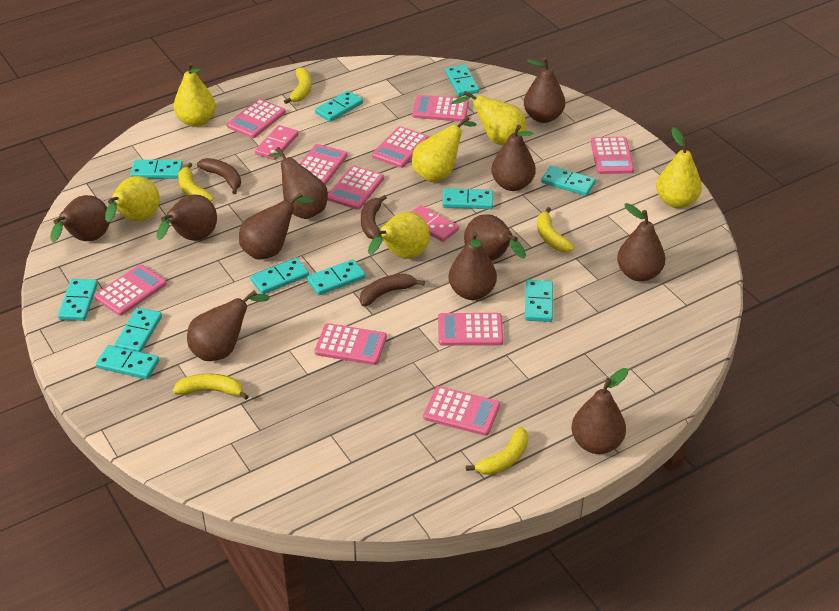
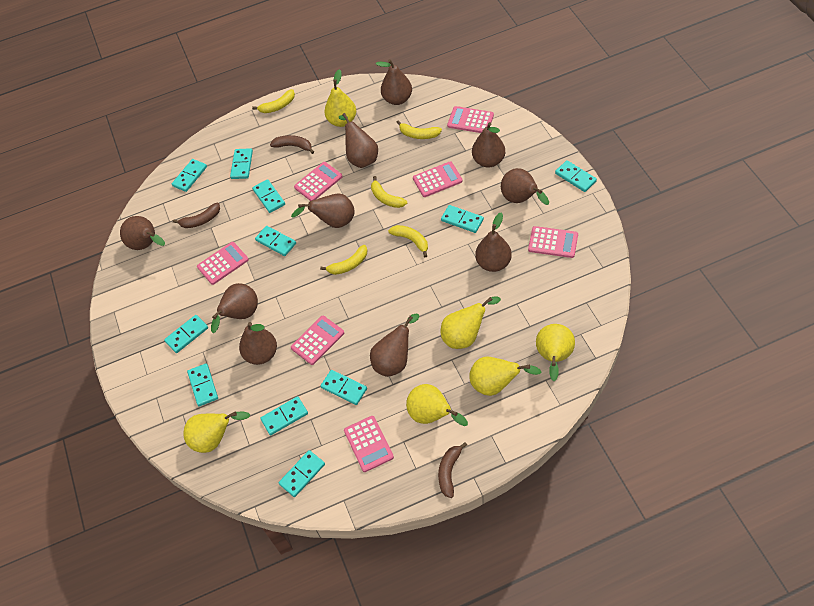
brown pear: [50,195,110,242] [156,195,217,241] [187,290,270,361] [239,192,313,259] [268,147,328,219] [448,232,497,300] [464,214,526,261] [491,125,536,191] [524,57,565,123] [571,368,628,454] [617,203,665,282] = 11 -> [120,216,165,250] [211,283,258,333] [239,322,277,365] [291,194,355,228] [339,113,378,168] [370,314,420,377] [376,59,412,105] [472,122,505,167] [475,213,512,272] [501,168,549,205] = 10
pink calculator: [94,264,166,316] [227,99,286,138] [300,144,348,185] [315,323,387,365] [327,165,384,210] [372,126,429,168] [412,95,469,122] [423,386,500,436] [438,313,503,346] [591,137,634,174] = 10 -> [197,242,249,285] [291,316,344,365] [294,162,343,201] [344,416,394,472] [413,162,463,197] [447,106,494,133] [528,226,578,258] = 7
pink domino: [255,125,298,160] [412,205,459,242] = 2 -> none = 0

